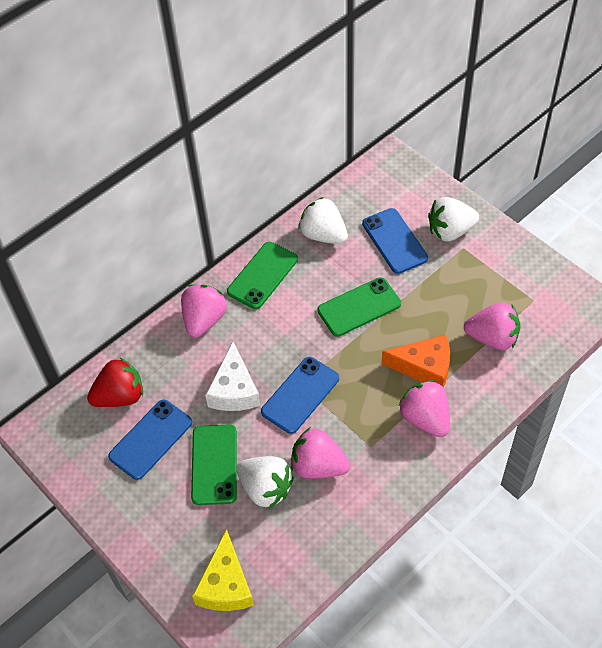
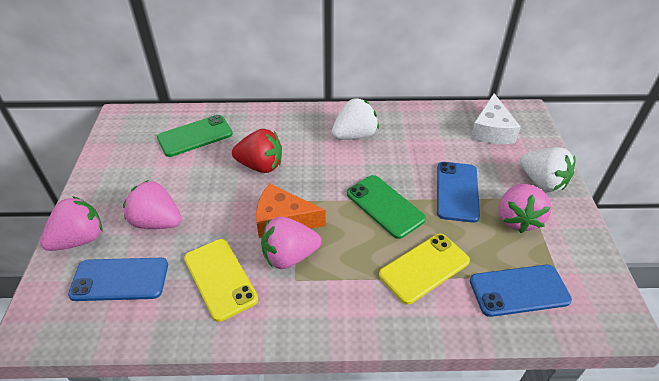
green phone: [191,424,237,505] [227,242,298,309] [318,277,401,337] = 3 -> [157,115,233,157] [347,175,426,239] = 2
white strawberry: [236,456,294,509] [298,197,348,244] [428,197,479,242] = 3 -> [332,98,379,140] [520,147,576,192] = 2
yellow cheese: [192,529,254,611] = 1 -> none = 0
yellow phone: none = 0 -> [184,239,258,322] [379,234,470,304] = 2

